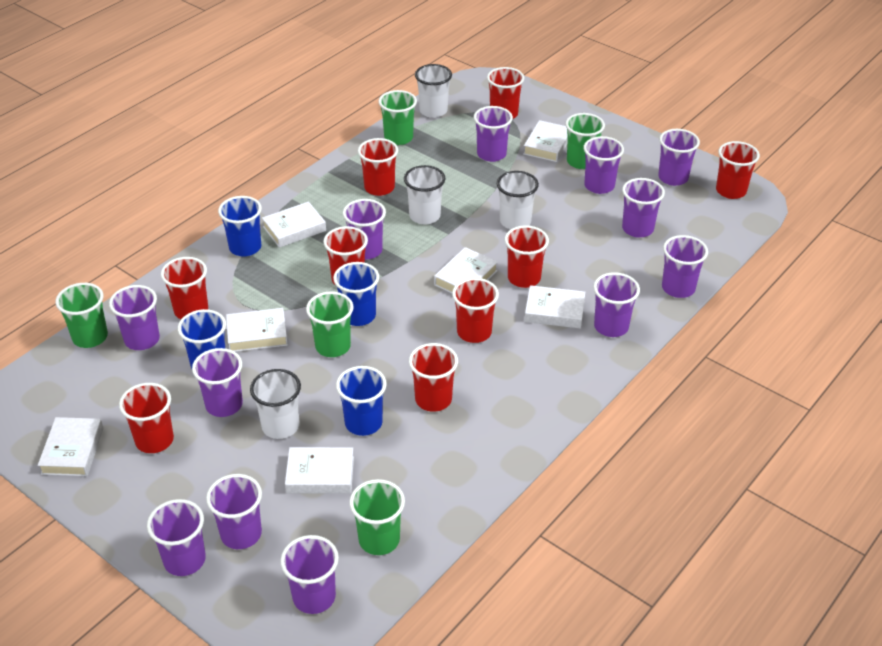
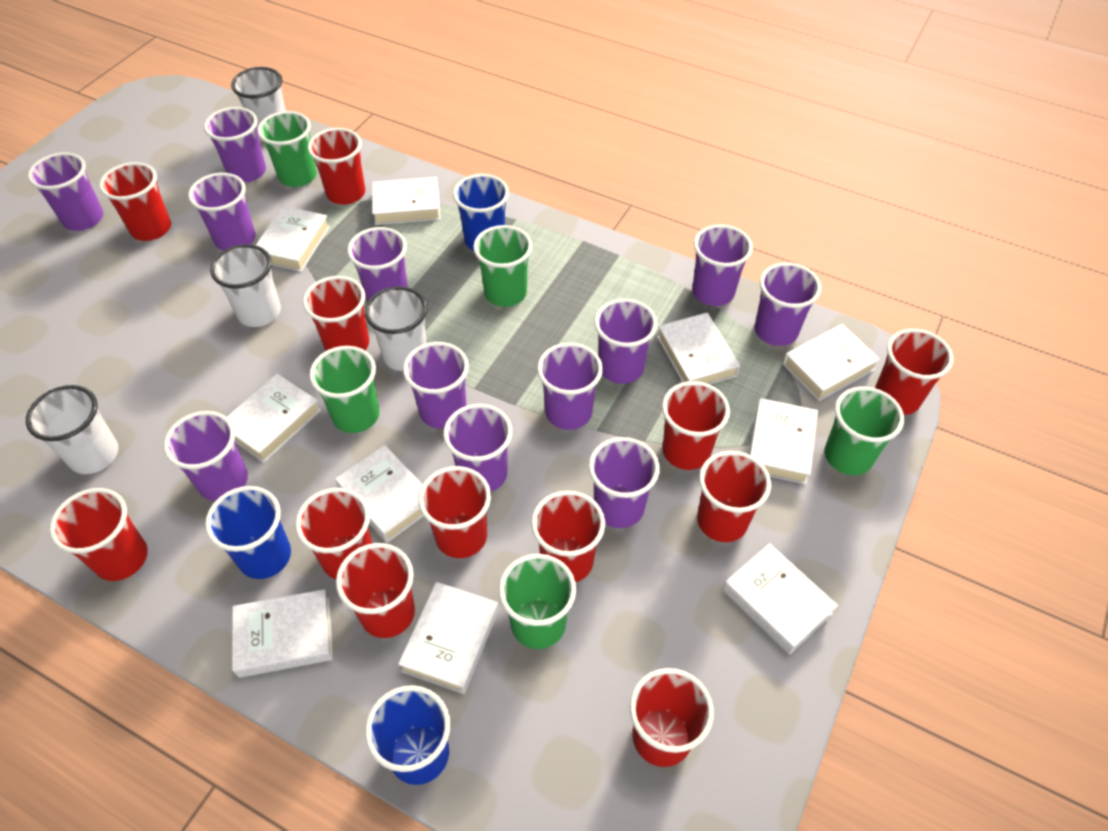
blue cup: [178,309,226,369] [218,196,262,257] [333,262,379,326] [336,366,387,436] = 4 -> [205,486,291,579] [365,685,450,785] [453,174,509,251] = 3
red cup: [119,383,174,453] [161,257,208,319] [323,226,368,284] [358,138,398,196] [409,343,458,412] [452,278,499,343] [487,67,524,119] [505,225,549,288] [716,141,760,199] = 9 -> [49,488,148,581] [99,162,171,241] [295,488,372,579] [303,276,369,351] [308,128,365,205] [336,543,415,638] [418,466,491,558] [531,491,605,582] [630,668,714,767] [662,381,730,470] [697,451,771,542] [875,329,954,415] = 12
white book: [38,417,104,476] [226,308,288,352] [262,201,326,248] [285,447,354,494] [434,247,498,293] [524,120,568,162] [524,285,585,329] = 7 -> [227,374,321,463] [232,589,333,678] [256,206,330,272] [335,445,423,543] [372,177,441,225] [398,582,499,694] [657,313,740,384] [723,543,838,655] [749,398,818,485] [783,324,880,401] = 10

